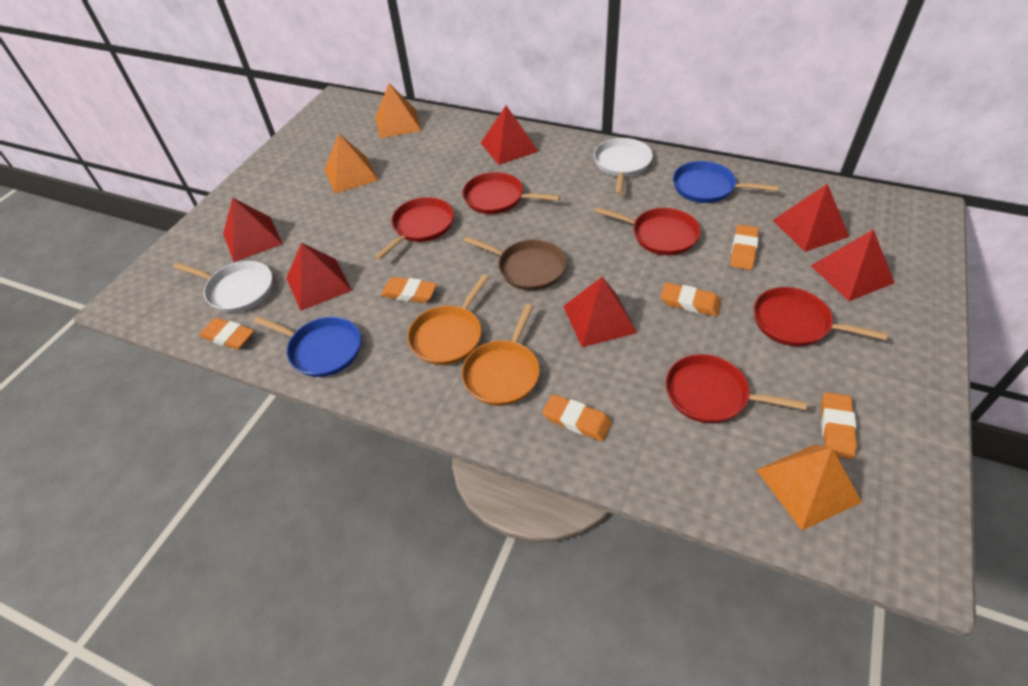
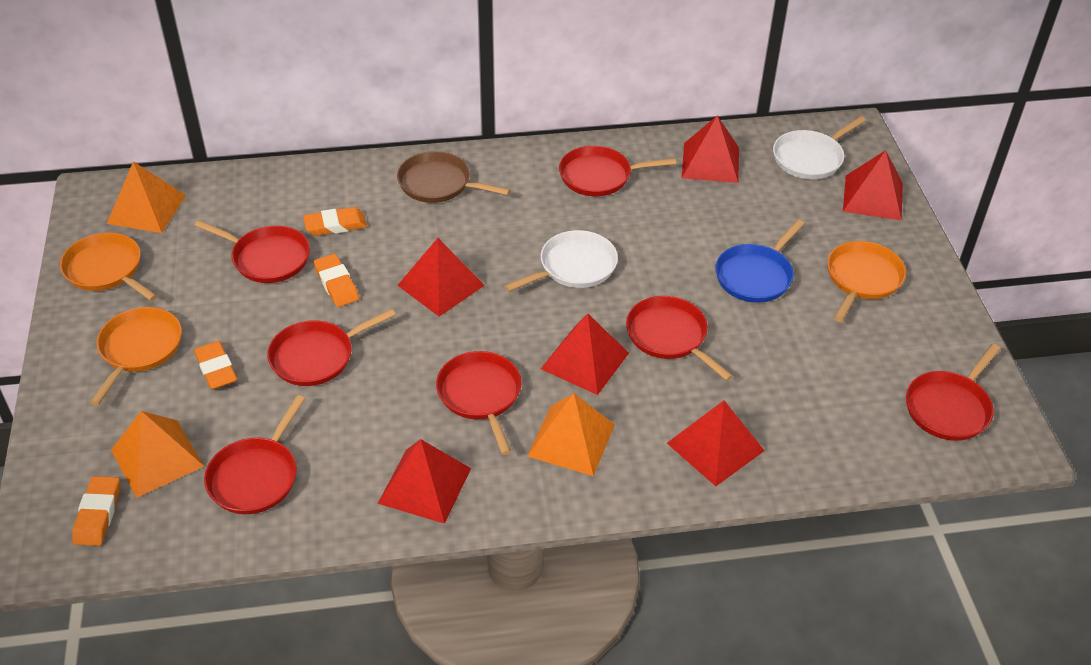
blue pan: [253,316,361,377] [673,161,778,203] = 2 -> [715,220,804,303] = 1
orange eraser: [199,318,254,350] [381,277,437,303] [542,394,612,441] [661,283,721,316] [730,225,759,270] [821,392,857,459] = 6 -> [72,476,120,546] [194,341,237,390] [303,207,367,236] [314,254,359,307] = 4
orange pan: [408,274,489,365] [462,304,540,406] = 2 -> [60,232,158,301] [90,307,182,406] [827,241,906,322] = 3
red pan: [375,197,454,260] [463,172,560,214] [595,207,701,255] [665,354,807,423] [754,287,888,347] = 5 -> [195,220,310,283] [204,395,305,514] [267,309,396,386] [436,351,521,455] [559,146,676,196] [626,296,733,381] [906,344,1001,441] = 7

